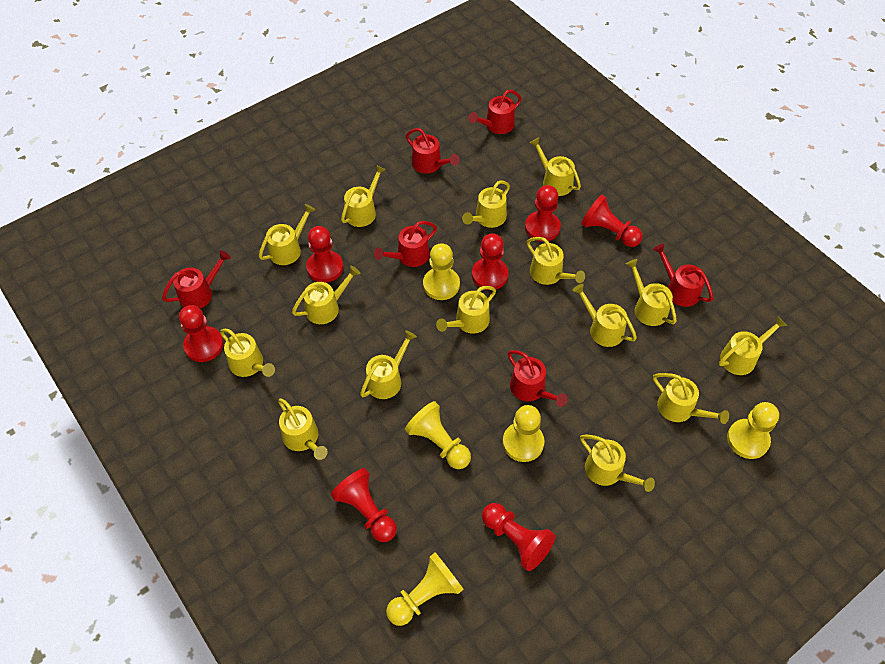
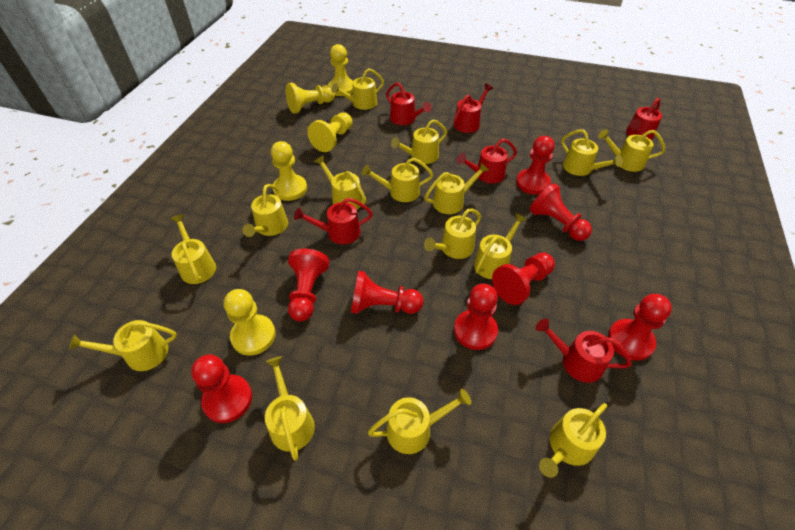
red pawn: [179,305,224,362] [306,226,343,283] [331,468,397,542] [472,233,509,290] [482,503,555,571] [525,185,561,242] [581,194,643,247] = 7 -> [191,354,252,423] [288,248,329,322] [351,271,423,314] [454,284,498,350] [492,253,555,305] [516,136,555,195] [529,183,592,241] [608,294,672,361] = 8

